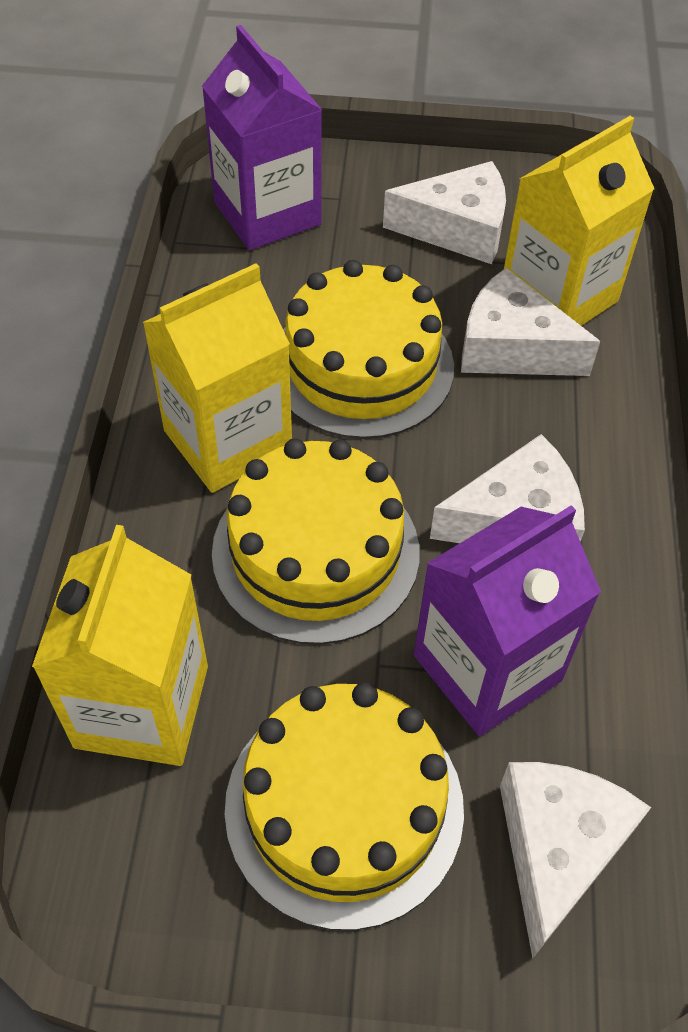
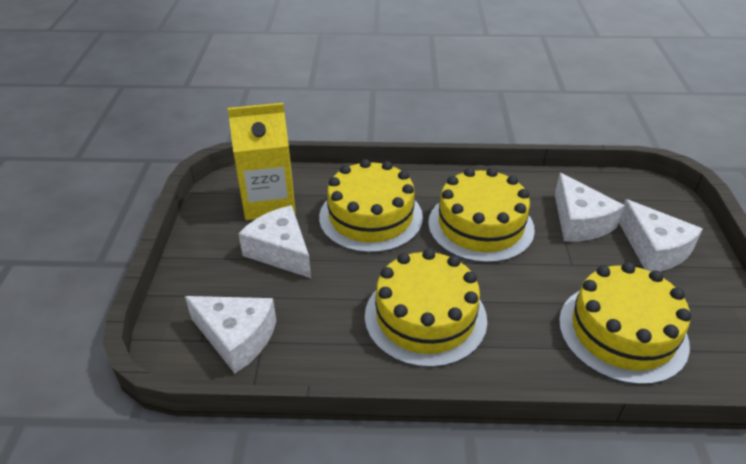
purple carton: [202,25,322,250] [414,505,601,736] = 2 -> none = 0
yellow cake: [212,438,419,645] [225,682,464,931] [283,260,454,439] = 3 -> [319,159,423,253] [365,249,487,368] [428,168,535,263] [559,262,691,385] = 4
yellow carton: [32,525,208,766] [143,263,292,493] [504,116,654,326] = 3 -> [228,103,296,220] = 1

